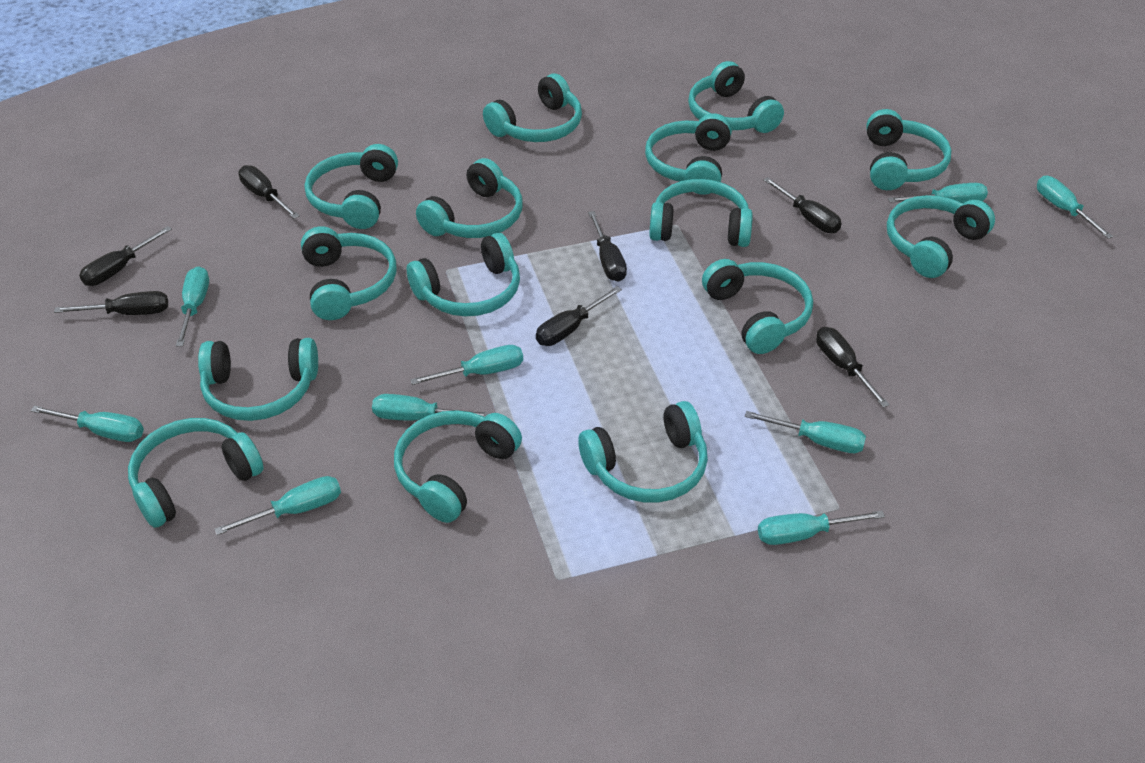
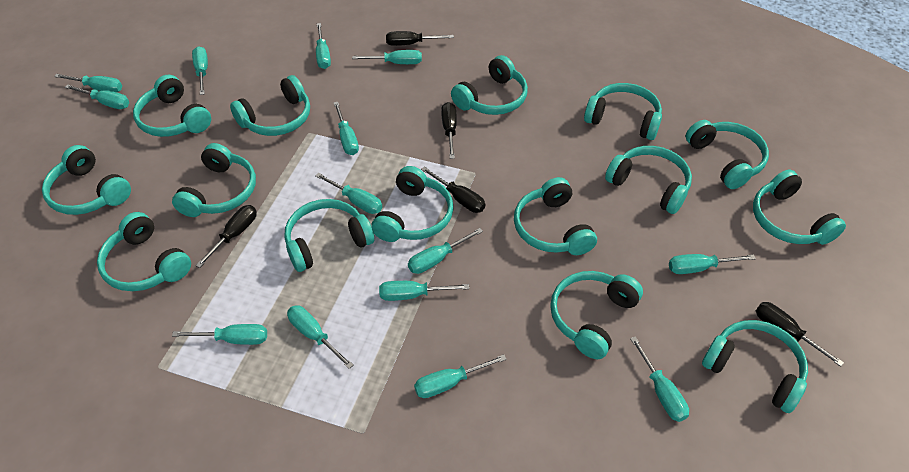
black screwdriver: [54,291,168,315] [79,226,172,286] [238,165,299,219] [536,286,622,346] [588,211,627,282] [763,177,841,233] [816,327,890,408] = 7 -> [195,205,256,268] [386,31,454,46] [421,166,485,213] [441,102,457,159] [756,302,844,367] = 5
turquoise screwdriver: [30,405,144,442] [176,266,209,346] [214,476,341,535] [372,394,491,421] [410,345,523,385] [745,411,866,453] [758,510,885,545] [888,183,988,203] [1037,176,1113,239] = 9 -> [54,74,122,92] [65,84,129,109] [172,324,267,345] [192,46,208,95] [287,306,354,369] [315,173,382,214] [316,23,331,69] [333,102,359,155] [352,50,422,64] [379,281,469,301] [408,228,483,274] [414,354,507,398] [630,336,689,422] [669,254,756,274] = 14

